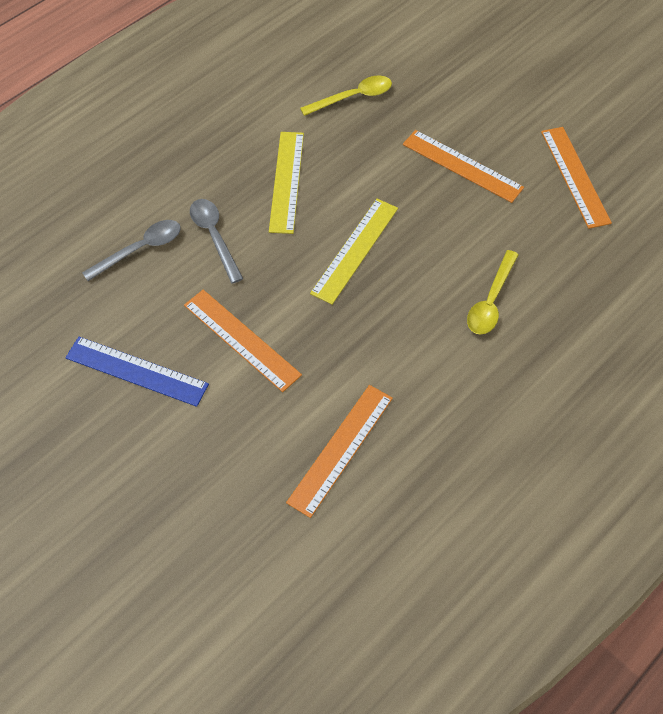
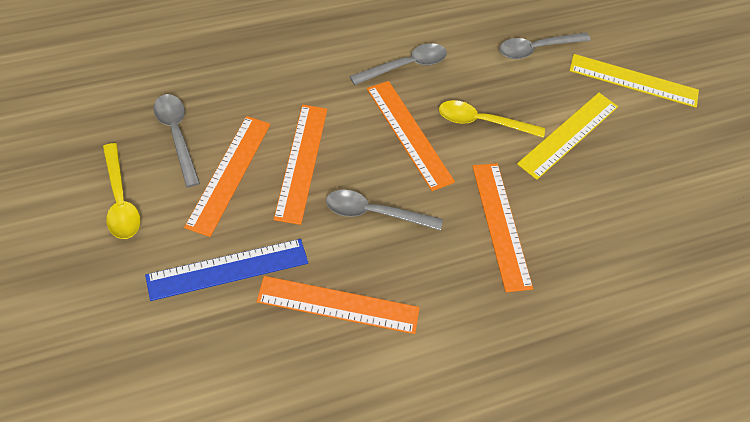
grey spoon: [82,220,181,281] [190,199,243,284] = 2 -> [153,94,200,187] [326,190,443,231] [350,43,447,85] [499,32,591,59] = 4
orange ruler: [184,290,302,392] [286,385,393,518] [403,130,524,203] [541,127,612,229] = 4 -> [184,116,270,237] [257,276,420,334] [274,105,327,225] [367,81,455,191] [472,163,533,292] = 5

